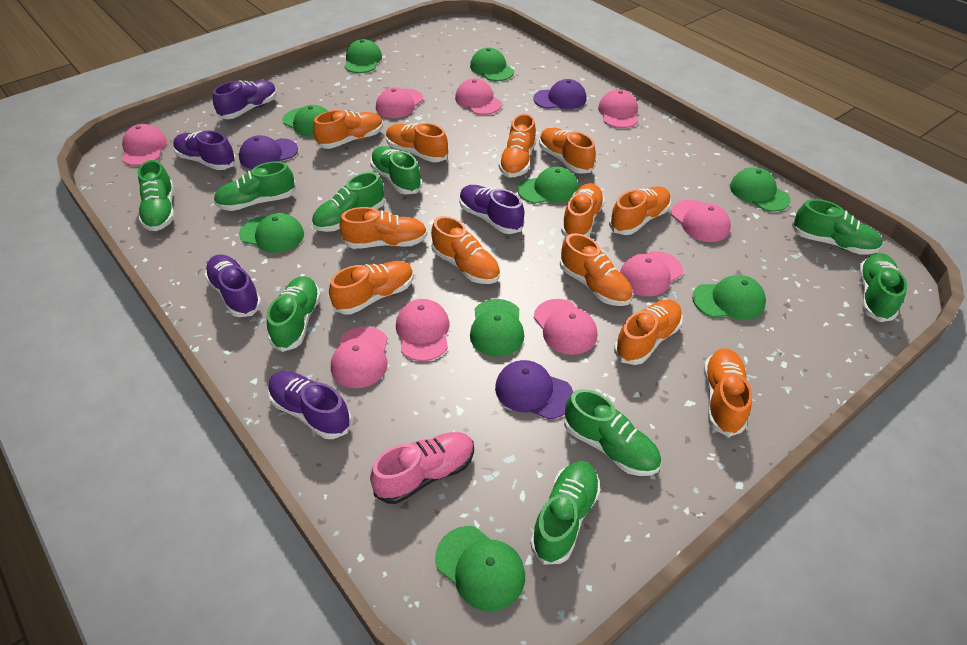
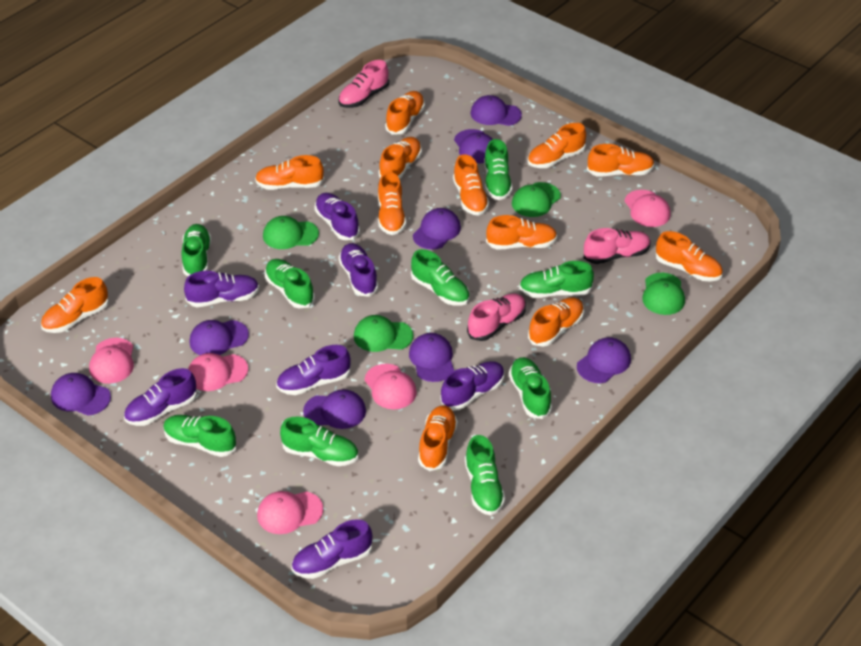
green cap: [239,213,304,253] [282,105,328,137] [345,39,382,73] [435,526,525,611] [470,48,514,81] [470,299,524,357] [518,167,579,204] [692,275,766,320] [730,167,791,212] = 9 -> [263,216,319,249] [354,315,413,352] [512,182,561,217] [642,273,685,315] = 4
pink cap: [122,124,167,166] [331,326,388,388] [376,87,423,118] [396,299,450,361] [455,78,502,115] [534,299,597,355] [598,89,638,128] [620,251,683,296] [671,200,731,242] = 9 -> [89,338,134,384] [188,353,248,391] [257,491,323,534] [364,364,417,409] [625,190,671,227] = 5
pink shoe: [370,432,474,504] = 1 -> [338,60,389,108] [467,293,526,341] [584,228,651,264] = 3
purple cap: [239,135,298,169] [495,360,573,420] [533,79,587,109] = 3 -> [51,373,111,415] [190,320,249,355] [303,389,366,429] [409,333,454,382] [413,208,461,250] [454,129,493,163] [471,95,522,126] [577,337,631,383] = 8
purple shoe: [173,130,236,170] [204,255,262,317] [213,80,277,119] [268,371,352,439] [459,185,524,234] = 5 -> [124,368,197,426] [184,271,259,307] [276,345,351,395] [291,519,372,579] [314,193,360,240] [338,243,379,297] [440,361,505,411] = 7

